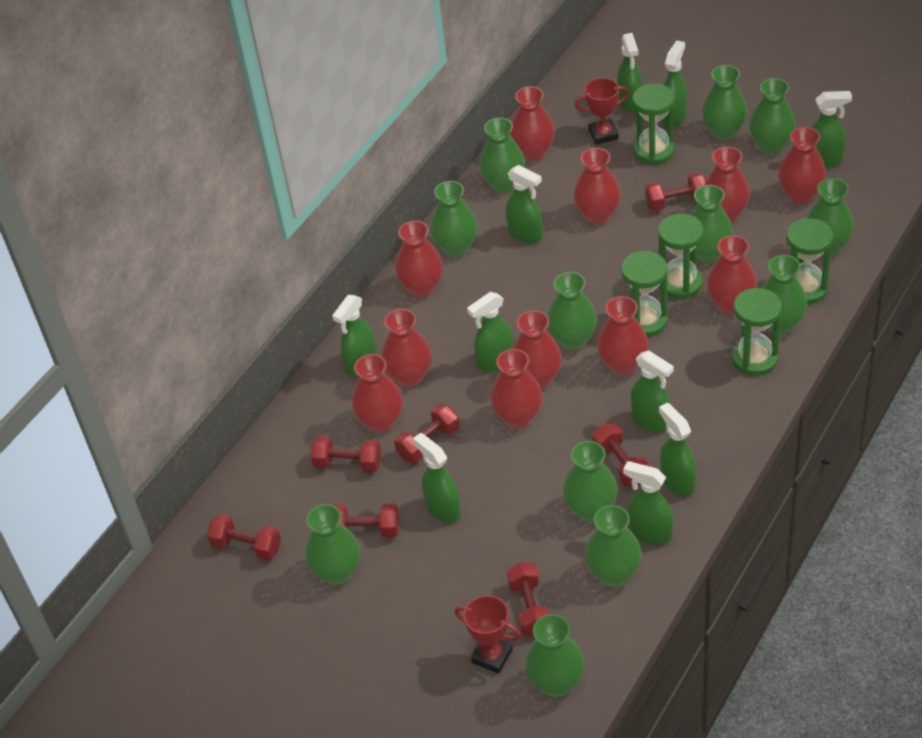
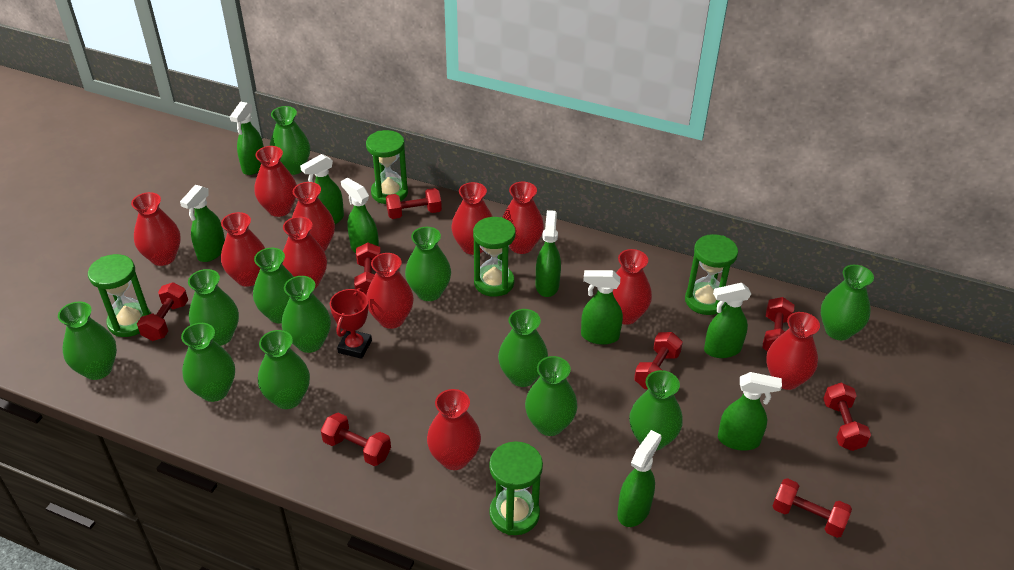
green spray bottle: [332,295,377,376] [413,433,461,523] [467,292,513,372] [506,165,543,243] [617,33,642,112] [623,461,673,545] [631,350,674,432] [659,403,697,496] [661,40,687,127] [812,91,852,168] = 10 -> [180,185,225,262] [230,102,264,175] [300,154,344,225] [341,178,379,253] [536,210,561,297] [581,270,623,345] [617,430,662,527] [704,283,751,358] [718,372,782,451] = 9
red dumbbell: [207,514,281,561] [311,436,381,472] [333,504,399,538] [394,404,459,463] [506,562,550,636] [593,423,649,487] [645,173,706,211] = 7 -> [137,282,188,341] [321,412,391,466] [354,243,381,295] [386,188,442,219] [634,332,683,389] [762,297,794,351] [772,478,852,538] [823,383,871,451] = 8
red trophy: [455,595,521,674] [575,78,629,145] = 2 -> [330,288,372,359] = 1

